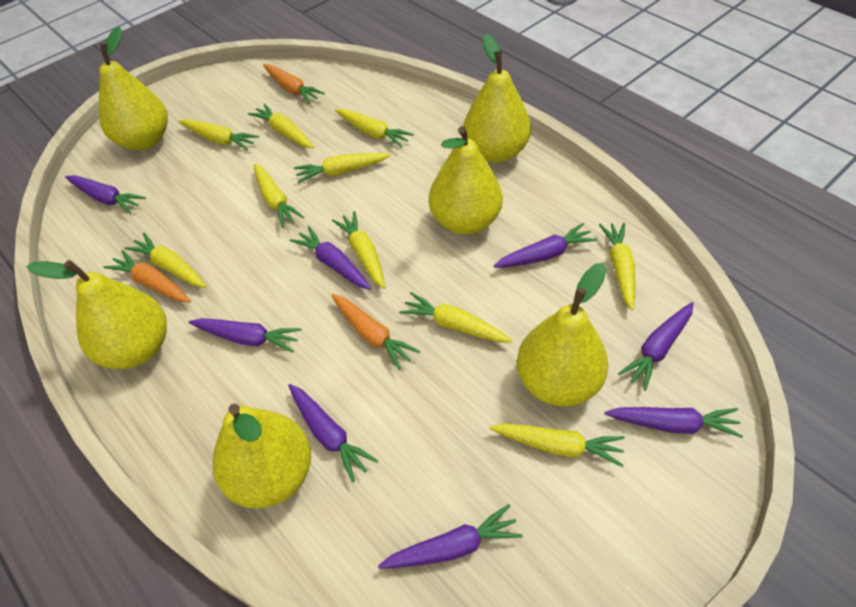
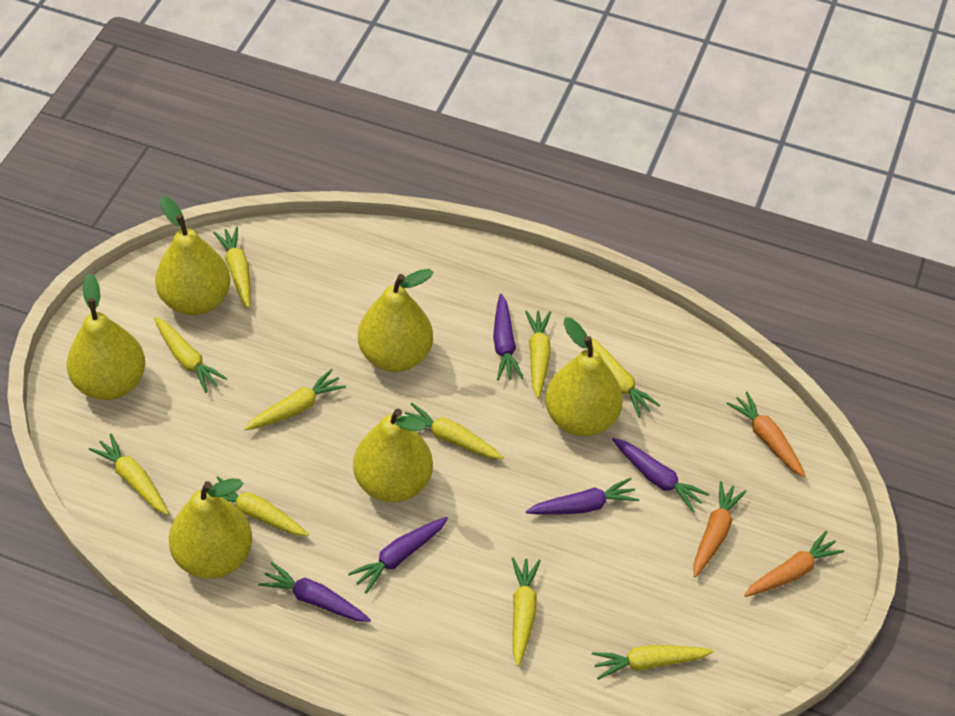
purple carrot: [65,175,146,214] [189,318,302,353] [288,384,378,482] [290,226,371,290] [378,504,523,569] [494,223,597,268] [604,407,743,438] [618,302,694,391] = 8 -> [258,562,371,622] [348,517,448,594] [493,293,523,380] [525,478,639,515] [612,438,710,512] = 5

